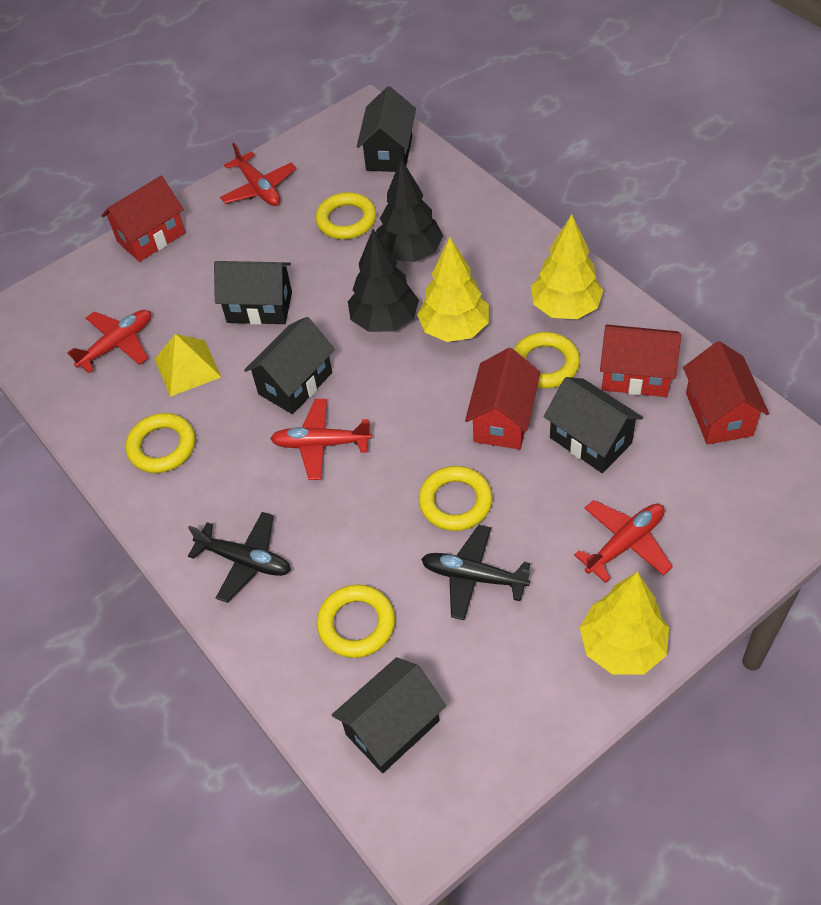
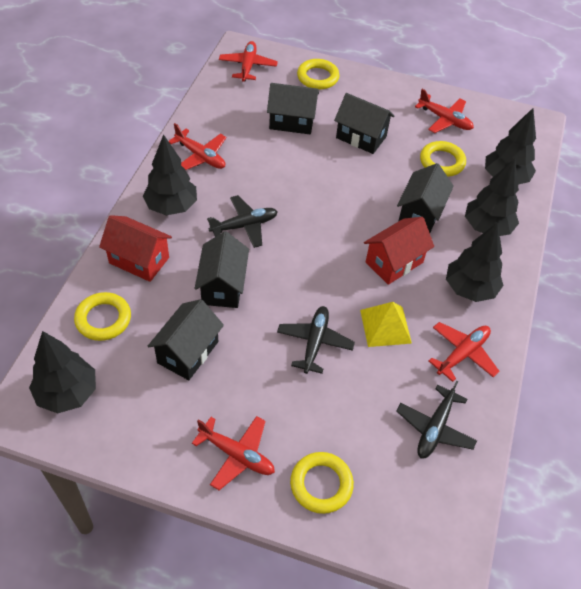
black plane: [188,512,291,603] [421,525,530,620] = 2 -> [207,195,278,248] [277,306,355,374] [396,381,477,459] = 3
black tree: [348,229,419,332] [376,159,443,262] = 2 -> [29,331,96,413] [143,134,197,215] [446,222,504,302] [465,159,519,236] [485,108,536,185] = 5
red house: [102,176,185,262] [465,348,541,449] [600,325,681,397] [683,341,769,445] = 4 -> [99,215,172,282] [364,217,434,285] = 2
red plane: [67,310,151,373] [220,143,296,206] [270,399,372,480] [574,500,673,583] = 4 -> [169,123,226,170] [192,416,275,490] [219,41,278,82] [415,89,474,133] [429,322,499,382] = 5
yellow ring: [126,413,195,473] [315,192,376,239] [317,584,395,658] [418,466,493,531] [514,332,580,388] = 5 -> [74,292,131,341] [290,452,354,514] [297,59,339,89] [420,141,466,177] = 4
yellow tree: [417,237,489,342] [531,214,603,319] [580,572,669,674] = 3 -> none = 0

